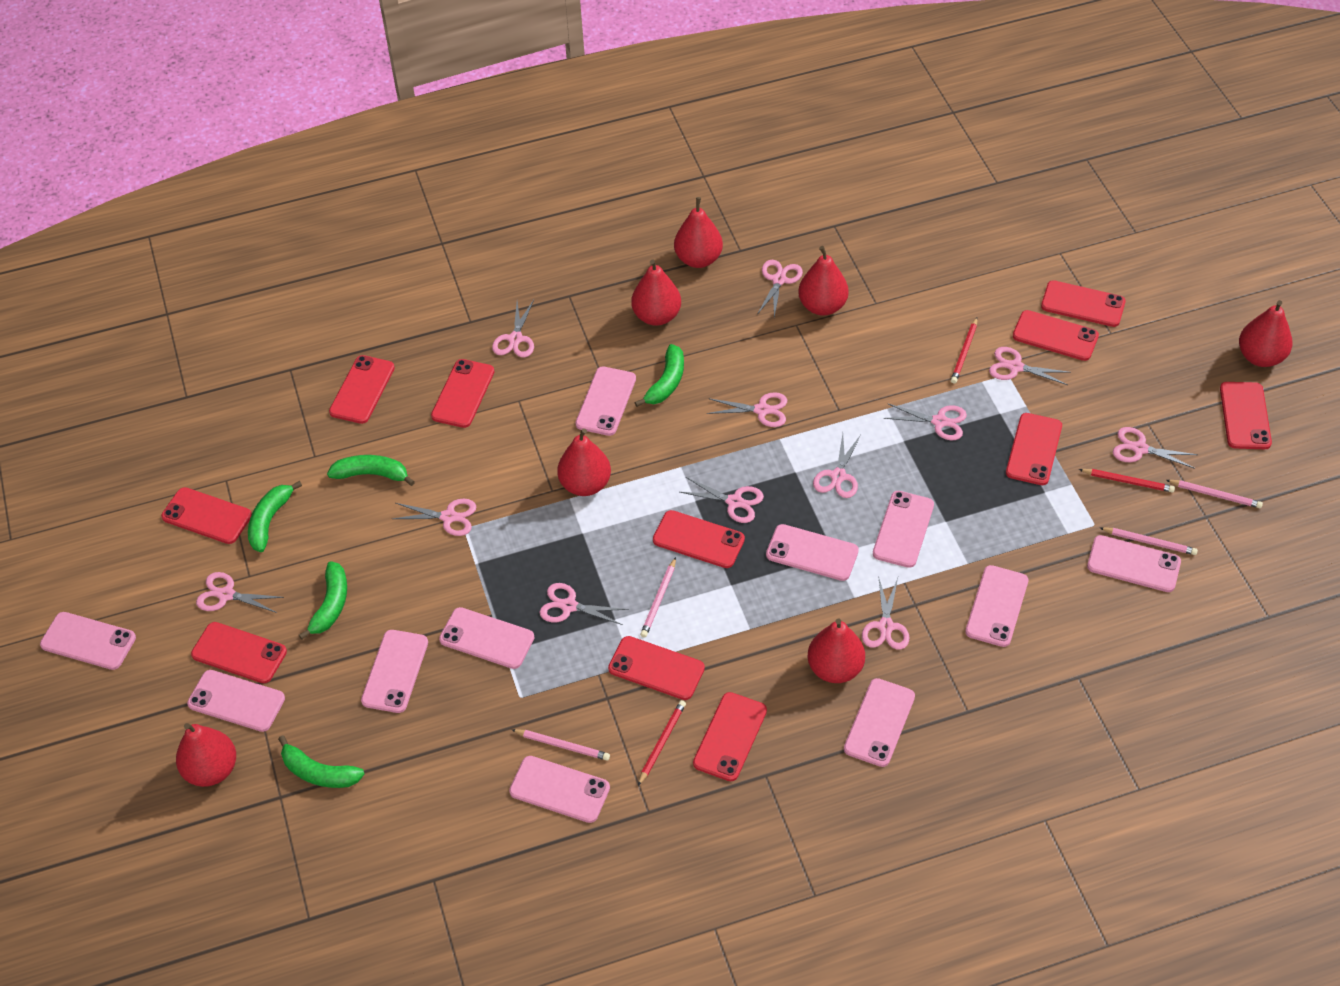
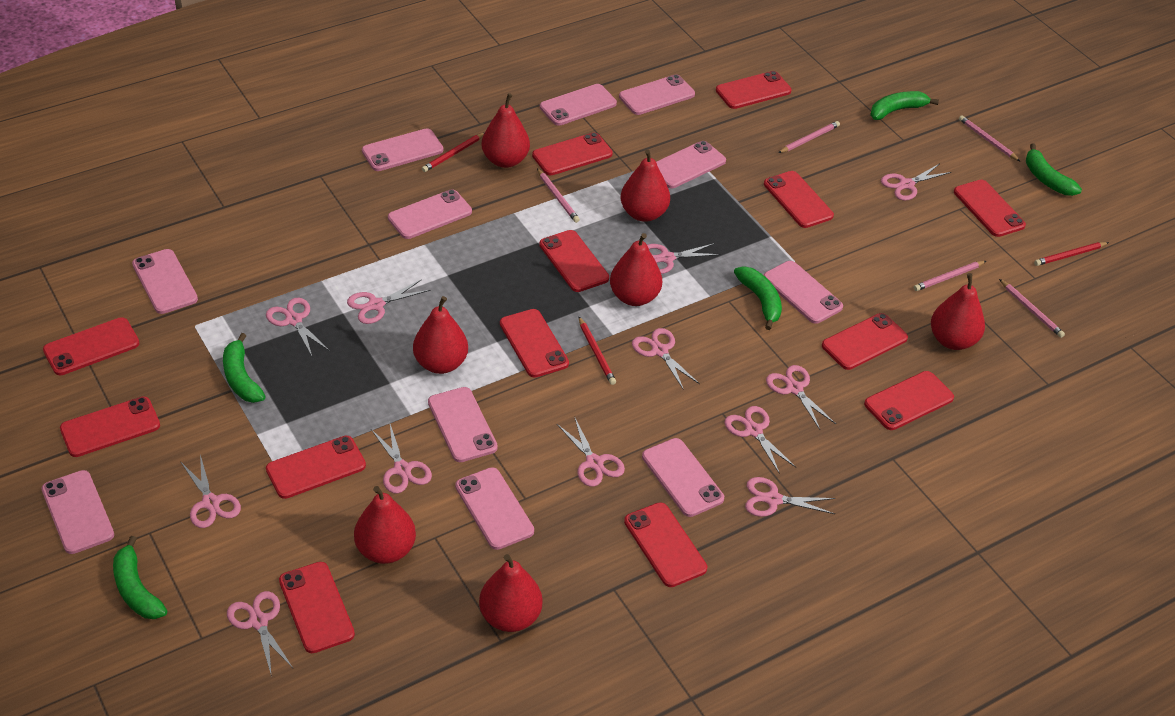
pink pencil: [512,729,610,761] [640,557,676,638] [1100,527,1198,555] [1166,480,1263,508] = 4 -> [537,168,580,223] [778,121,840,153] [914,261,986,291] [959,115,1021,162] [999,279,1065,338] = 5
red phone: [161,487,252,544] [191,622,287,683] [329,355,395,424] [431,359,495,428] [608,636,705,700] [653,510,745,568] [693,692,767,781] [1006,413,1062,485] [1013,310,1099,361] [1041,280,1126,327] [1220,382,1272,449] = 11 -> [43,317,140,375] [60,396,160,457] [266,436,366,499] [279,562,355,653] [500,309,569,378] [532,132,613,175] [539,230,609,292] [624,502,707,587] [716,71,792,109] [764,171,834,228] [822,313,908,370] [864,371,954,430] [954,180,1026,237] = 13

